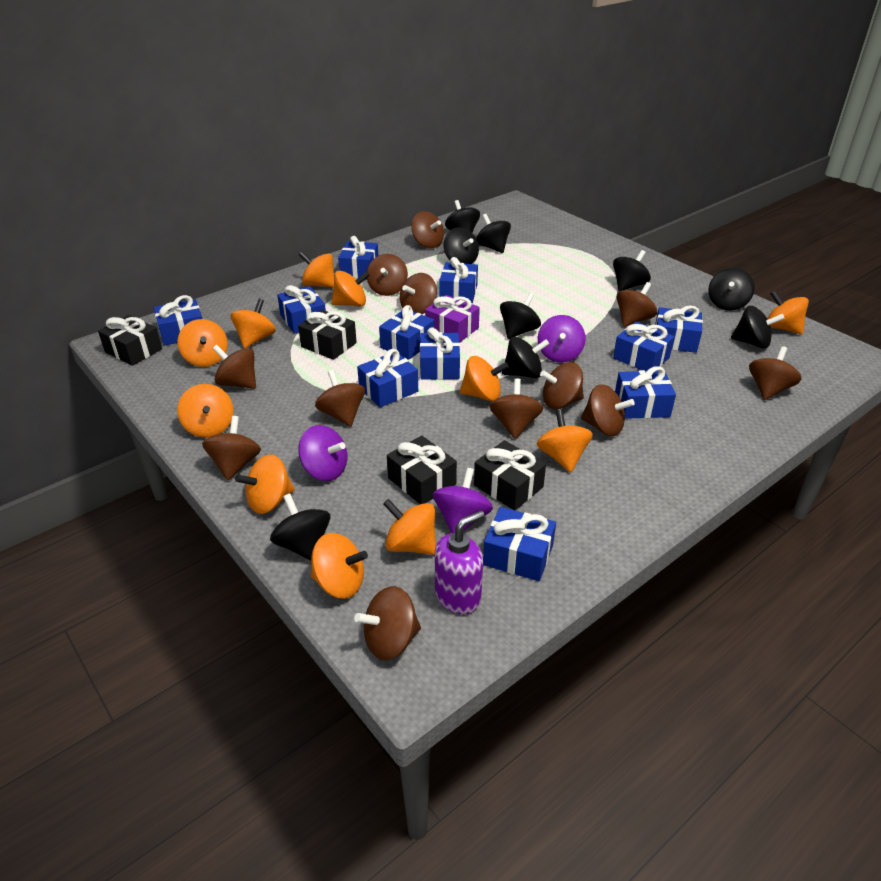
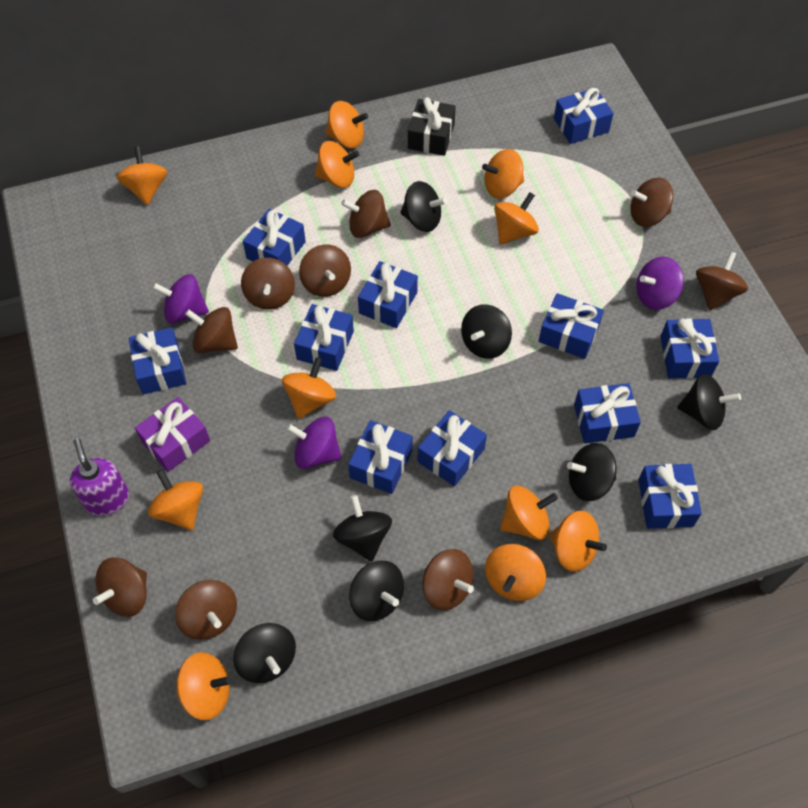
black gift: [98,315,162,366] [298,310,357,360] [387,436,457,504] [474,440,546,510] = 4 -> [408,97,456,156] = 1
black spinning top: [270,493,330,561] [443,227,479,264] [445,200,480,233] [476,214,511,253] [500,292,541,339] [502,337,549,378] [613,250,651,291] [708,268,755,311] [731,306,785,349] = 9 -> [233,623,296,683] [333,495,392,562] [349,561,404,621] [401,181,447,232] [461,304,512,359] [567,443,617,501] [677,374,741,430] = 7
brown spinning top: [202,416,261,480] [212,345,256,389] [315,370,365,427] [354,586,421,660] [367,254,408,296] [400,273,437,314] [411,211,444,248] [489,378,543,439] [540,362,584,409] [581,384,635,436] [616,282,657,327] [749,346,801,400] = 12 -> [93,557,147,617] [175,580,237,640] [185,307,238,353] [241,258,295,310] [299,244,351,297] [341,190,391,238] [422,549,474,610] [630,178,673,227] [696,251,748,310] = 9

